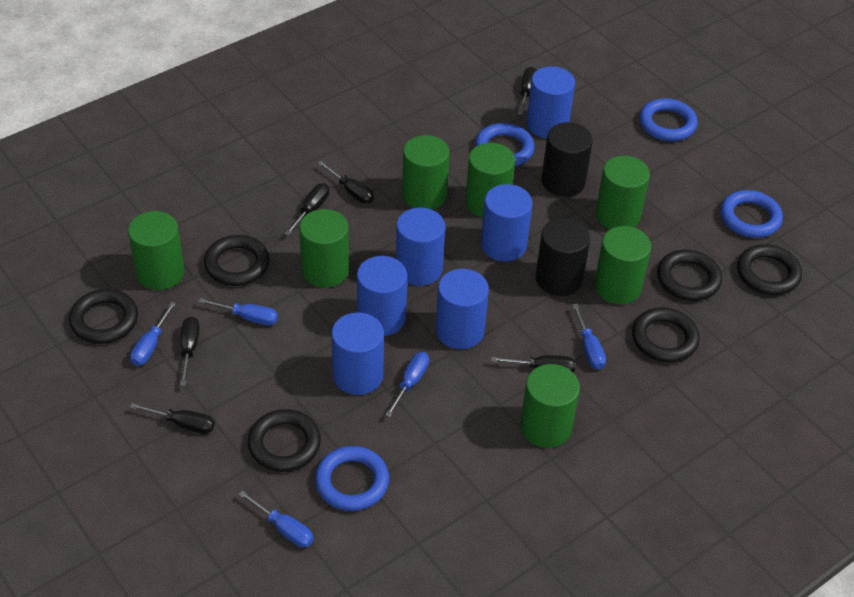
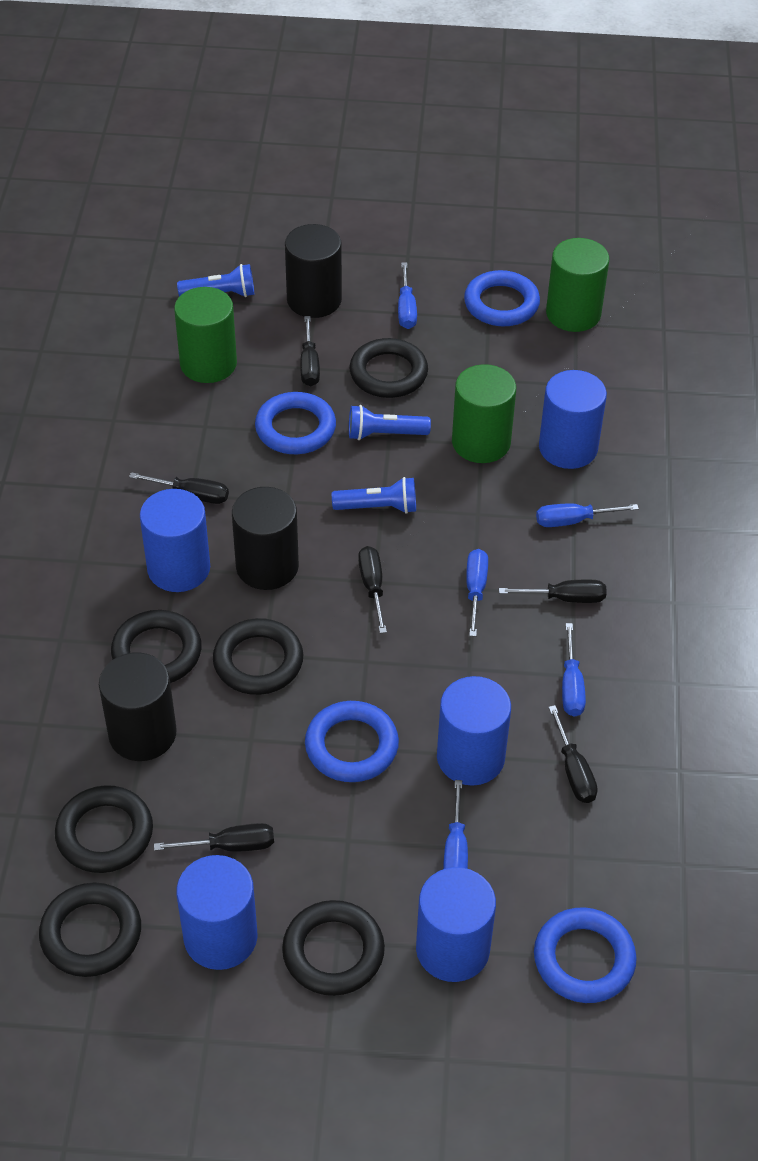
black cylinder: [536,218,590,296] [542,122,593,197] = 2 -> [99,653,177,761] [232,487,299,590] [285,224,342,318] = 3
blue cylinder: [331,312,384,395] [357,256,407,336] [396,208,445,286] [436,269,489,349] [481,184,532,261] [526,66,575,138] = 6 -> [140,489,210,592] [176,855,258,970] [416,867,496,982] [437,676,511,786] [539,370,607,469] = 5
blue flashlight: none = 0 -> [177,264,254,297] [332,477,416,514] [349,405,431,440] = 3
green cylinder: [128,211,184,290] [299,209,349,288] [402,135,450,210] [465,143,515,217] [520,364,580,448] [594,226,651,304] [596,156,650,229] = 7 -> [174,287,237,383] [452,364,516,463] [546,238,609,332] = 3

